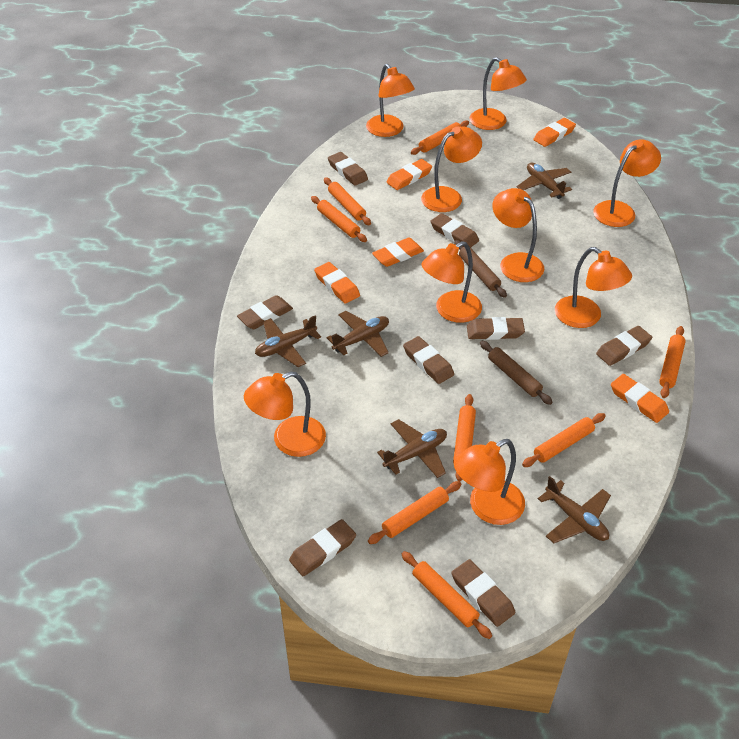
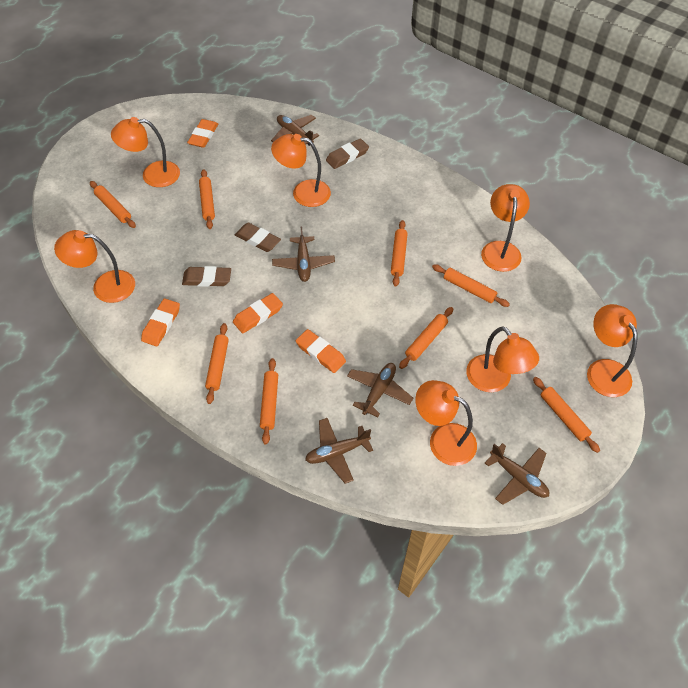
brown eraser: [237,295,293,329] [289,519,356,576] [328,152,368,186] [403,336,454,384] [430,213,479,248] [451,559,515,627] [467,317,525,340] [596,326,652,366] = 8 -> [182,266,231,287] [235,222,281,252] [326,138,369,169] = 3
brown rolling pin: [454,240,507,298] [480,341,553,405] = 2 -> none = 0
orange eraser: [314,262,360,304] [372,238,424,267] [386,159,432,190] [533,118,576,147] [611,374,669,423] = 5 -> [141,298,180,346] [187,119,218,148] [233,293,283,333] [296,329,346,373] = 4
orange lamp: [244,372,326,457] [366,64,415,137] [421,127,482,212] [421,241,482,323] [454,439,525,525] [469,57,527,130] [492,188,545,282] [555,247,632,328] [593,139,661,227] = 9 -> [54,230,135,303] [111,117,180,187] [271,134,331,207] [415,380,477,466] [466,326,539,392] [481,184,530,272] [587,304,637,397] = 7

